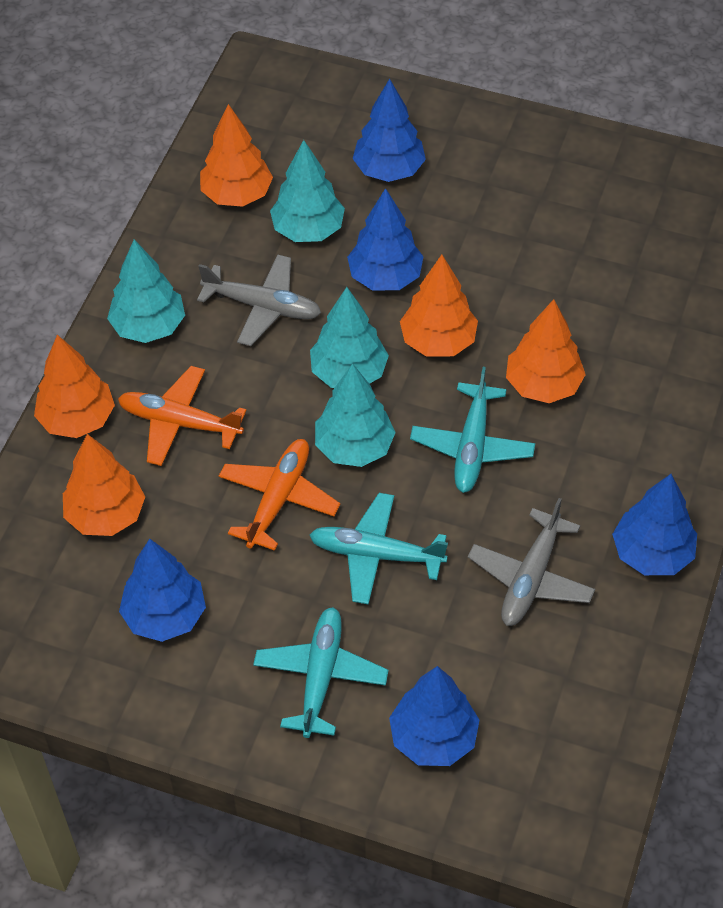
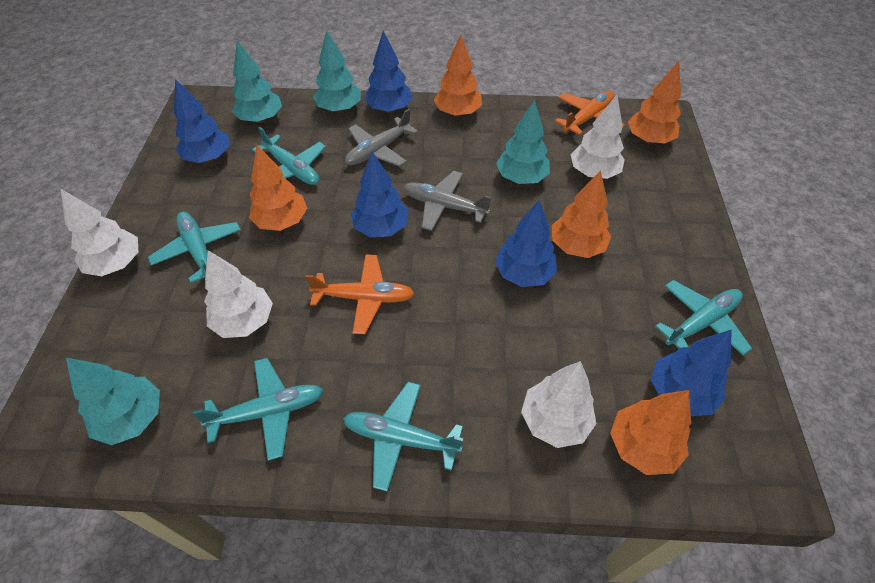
turquoise plane: [253,607,389,738] [309,493,448,605] [410,367,535,493] = 3 -> [148,212,241,283] [193,358,323,461] [252,127,326,185] [343,382,463,491] [655,280,752,355] = 5
white tree: none = 0 -> [60,189,138,276] [204,250,273,338] [521,361,596,448] [571,95,625,179] = 4

